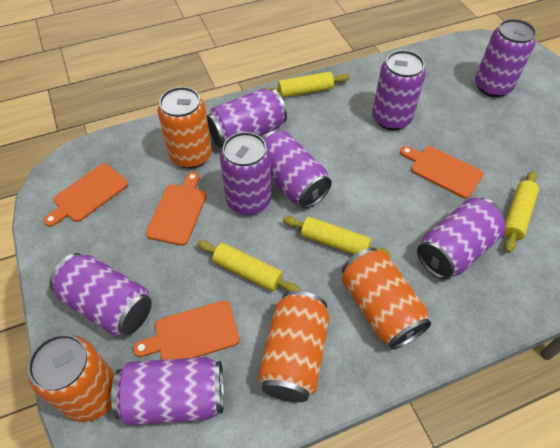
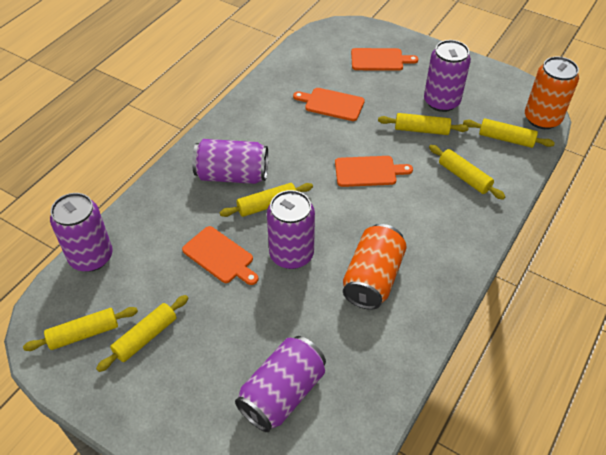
orange can: [28,334,115,422] [158,87,212,168] [258,291,330,402] [342,248,431,349] = 4 -> [343,224,407,310] [525,57,579,129] = 2
purple can: [49,253,152,336] [111,357,224,426] [207,89,287,147] [220,132,271,215] [262,131,332,208] [372,50,426,130] [417,198,506,279] [475,19,536,97] = 8 -> [50,193,113,272] [192,139,268,184] [235,336,326,432] [267,190,315,269] [424,40,471,112] = 5
yellow rolling pin: [197,241,300,292] [264,72,349,98] [283,216,391,258] [504,171,539,253] = 4 -> [23,307,138,351] [96,295,188,372] [220,183,313,217] [378,113,469,135] [429,145,506,200] [463,118,555,148] = 6

